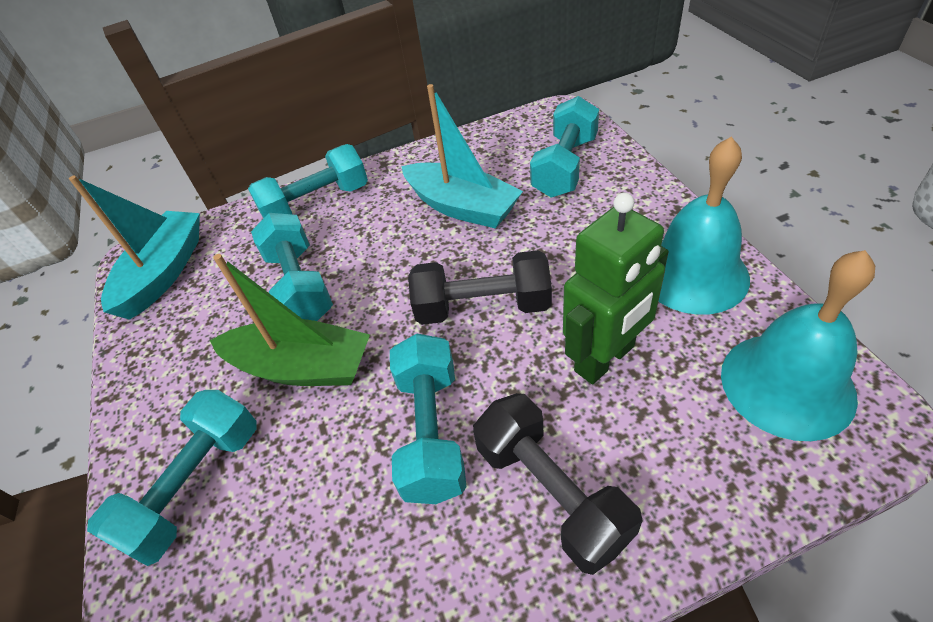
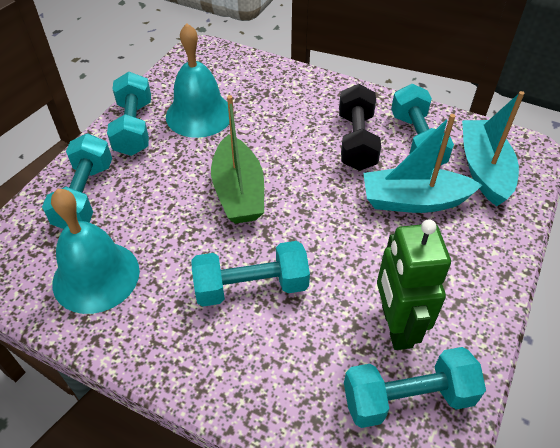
black dumbbell: [408,250,552,325] [473,393,643,575] = 2 -> [339,84,381,171] = 1

